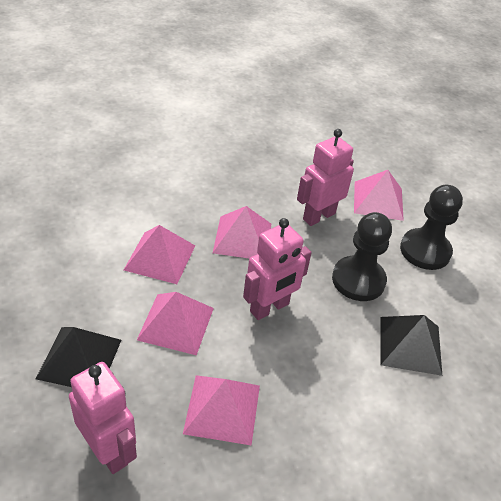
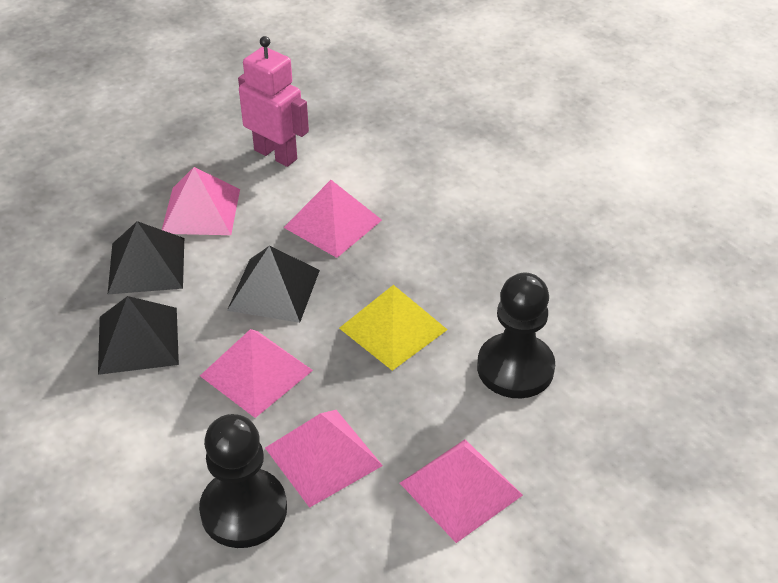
black pyramid: [36,327,121,387] [380,315,442,376] = 2 -> [98,296,179,375] [107,221,184,295] [227,246,320,323] = 3
pink robot: [69,362,137,474] [243,218,312,320] [297,129,354,226] = 3 -> [238,36,309,167] = 1
yellow pyramid: none = 0 -> [339,285,448,371] = 1

